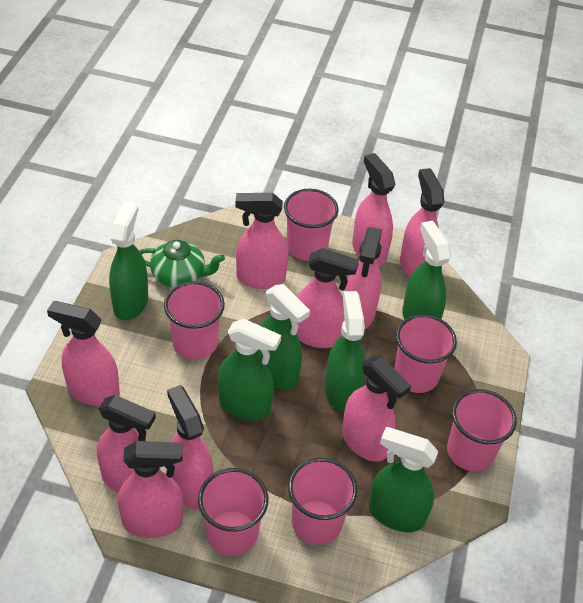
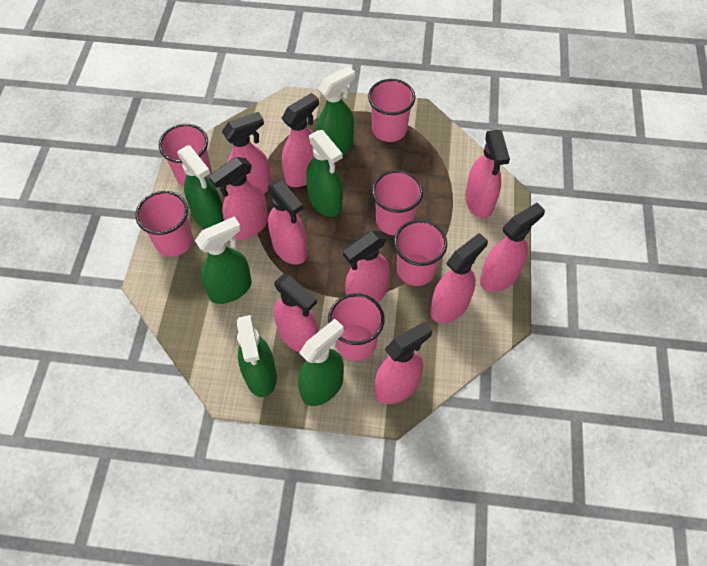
green teapot: [139,240,225,288] = 1 -> none = 0

